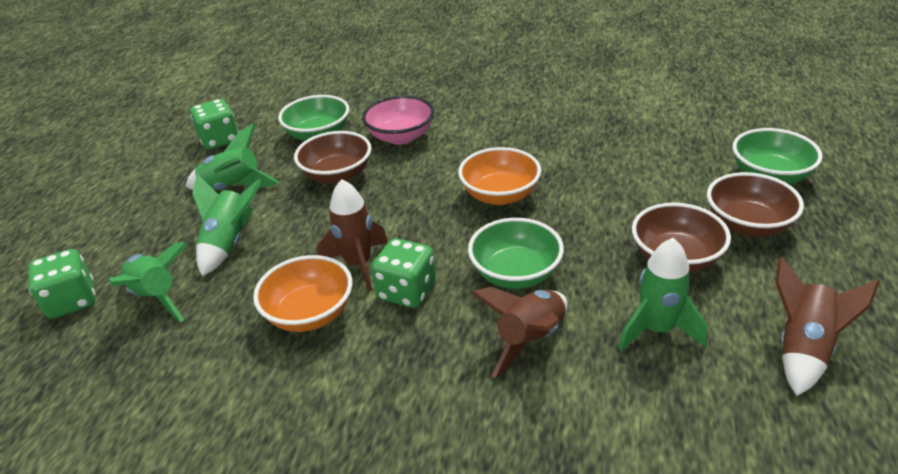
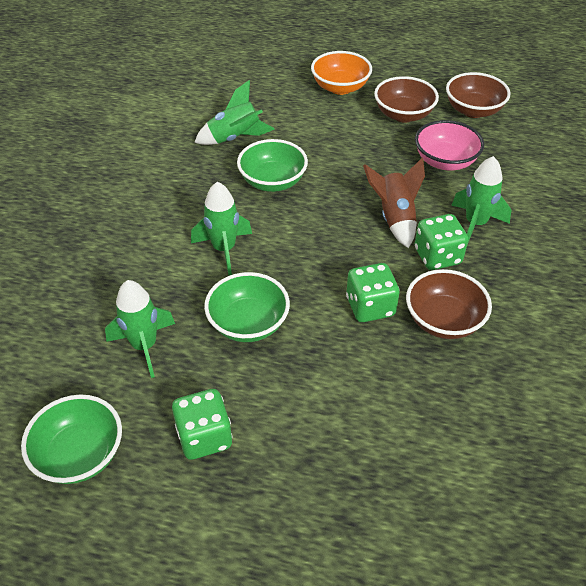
brown rocket: [317,179,388,292] [471,287,568,378] [776,257,879,396] = 3 -> [363,157,425,248] = 1
orange bowl: [253,255,352,332] [458,147,541,205] = 2 -> [311,51,372,95] = 1

